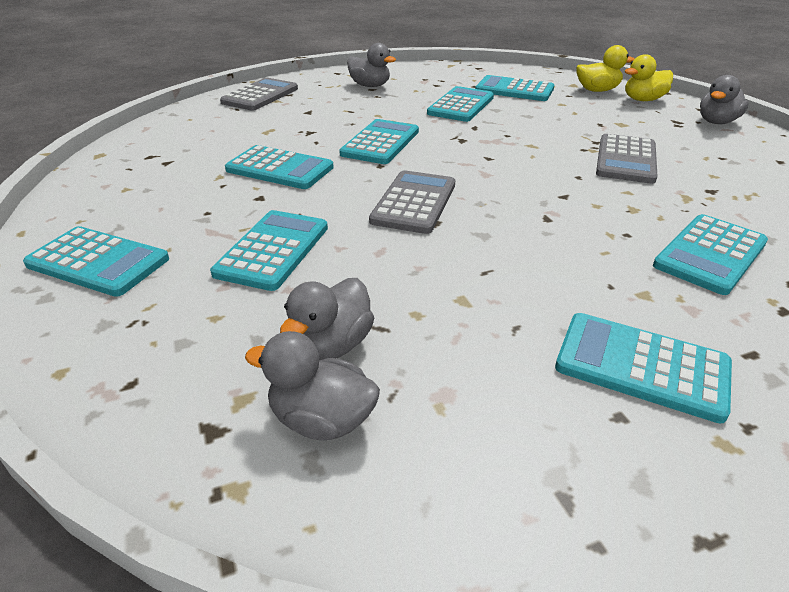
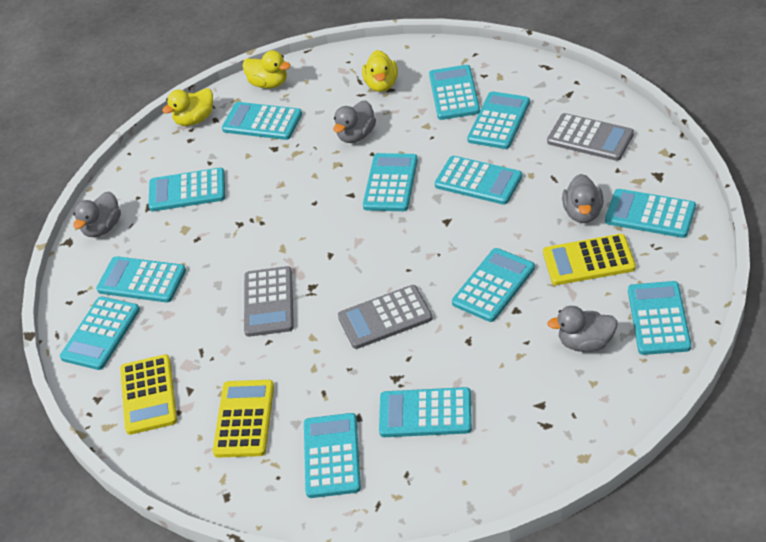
turquoise calculator: [23,226,169,297] [210,210,328,291] [225,145,334,189] [339,119,419,164] [427,86,494,122] [475,75,554,101] [555,313,732,423] [653,214,768,295] = 8 -> [60,297,140,370] [96,256,186,303] [148,168,225,211] [222,102,302,140] [304,413,361,498] [363,153,418,211] [379,387,472,437] [429,65,480,120] [435,156,522,205] [452,248,535,322] [467,91,530,149] [605,189,696,238] [628,281,691,355] = 13
yellow calculator: none = 0 -> [120,354,177,435] [213,380,274,458] [543,234,636,285] = 3
yellow duck: [576,45,635,92] [625,54,673,101] = 2 -> [162,88,213,126] [243,50,290,89] [362,50,398,92] = 3

